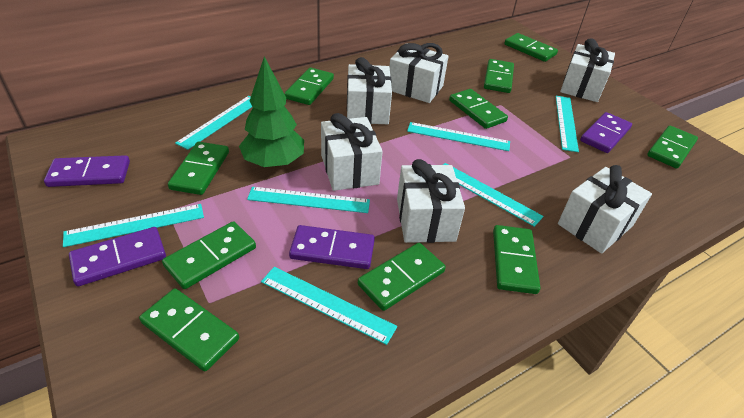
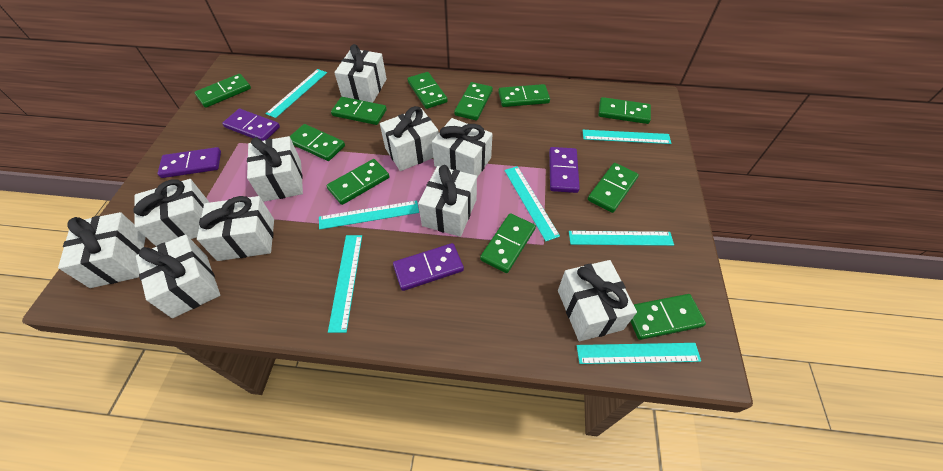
green domino: [139,288,239,372] [162,221,256,289] [168,142,229,195] [284,68,334,105] [358,243,446,311] [449,89,508,129] [484,59,514,93] [493,225,540,294] [504,33,558,62] [647,126,698,169] = 10 -> [194,74,251,108] [290,124,345,161] [326,159,389,205] [331,97,387,125] [408,72,448,109] [454,82,493,120] [480,213,536,273] [498,84,550,107] [588,163,639,213] [598,97,651,124] [630,294,706,340] = 11
green tree: [239,56,304,168] = 1 -> none = 0
white gift: [321,113,383,191] [347,57,392,124] [389,43,449,103] [397,159,465,243] [558,165,652,254] [560,38,615,102] = 6 -> [58,212,146,288] [133,179,210,247] [136,234,220,318] [197,196,274,261] [247,136,303,202] [334,44,387,103] [380,106,439,171] [418,165,477,237] [432,118,492,177] [558,260,637,341] = 10

